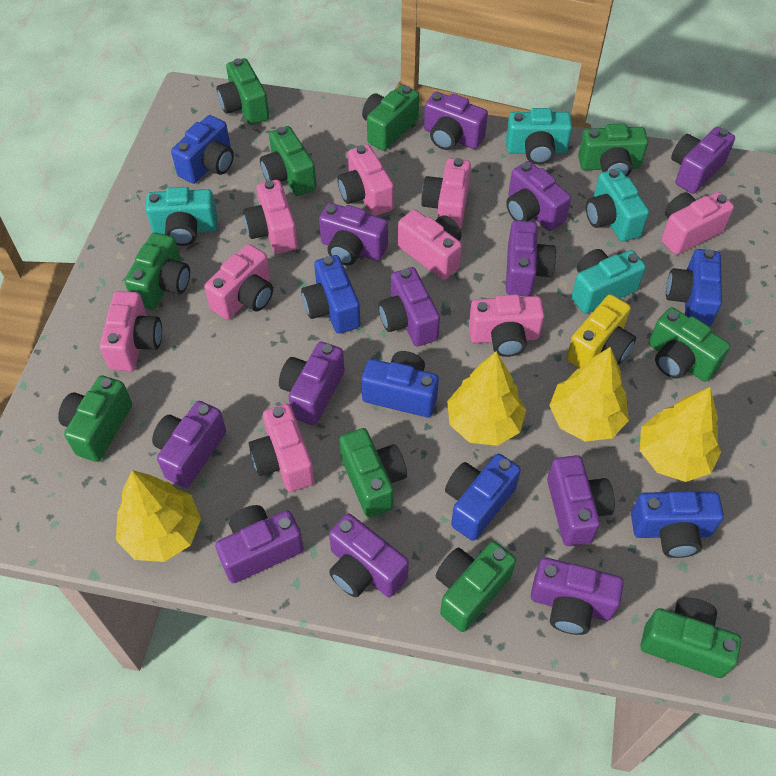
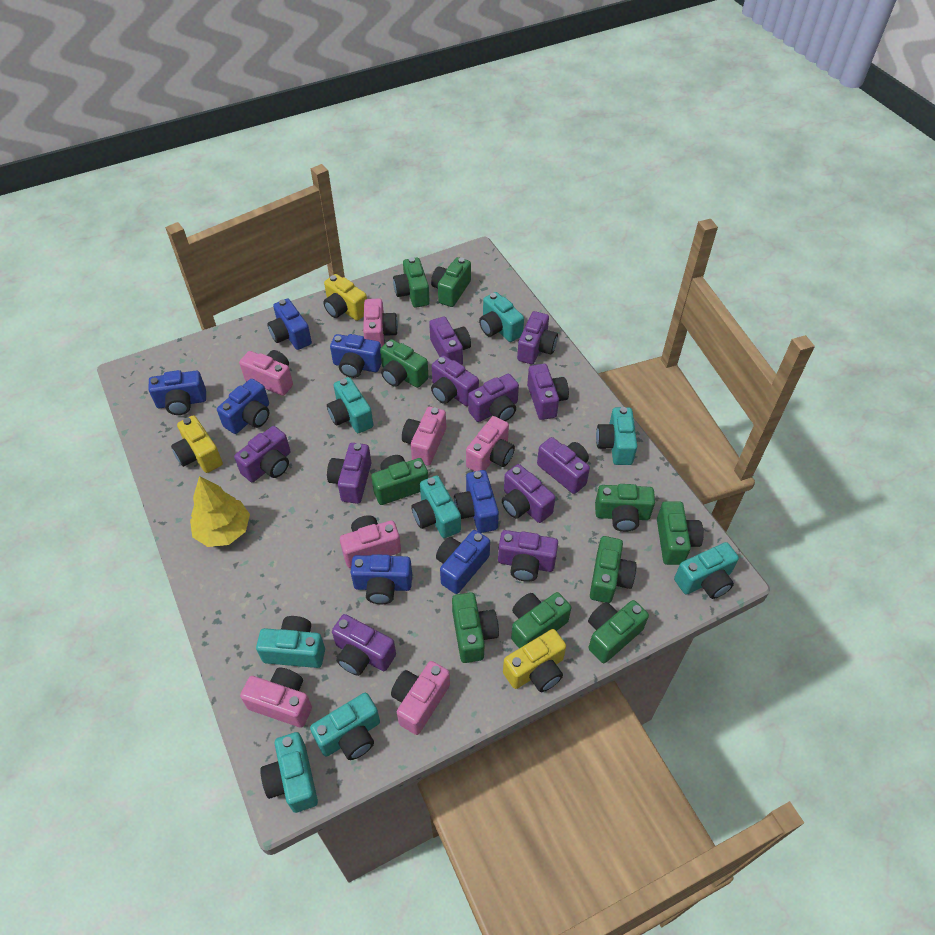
blue camera: [171,115,234,184] [301,255,360,334] [361,351,439,417] [445,454,521,541] [631,491,724,558] [666,249,722,327] = 6 -> [148,370,206,415] [217,379,270,434] [267,299,312,350] [330,334,382,378] [351,554,412,604] [436,530,490,594] [454,470,499,533] = 7
pink camera: [100,291,162,371] [204,244,273,319] [243,180,298,254] [249,404,314,492] [338,144,394,216] [398,210,462,280] [421,158,471,230] [469,294,544,357] [662,192,734,255] = 9 -> [239,350,293,396] [240,668,312,728] [340,515,401,568] [363,299,398,347] [391,661,450,735] [402,407,446,466] [466,416,515,471] = 7
purple camera: [152,401,226,488] [215,505,304,583] [279,342,345,425] [319,203,388,265] [329,513,409,597] [378,267,440,346] [424,92,488,150] [506,161,571,231] [506,220,556,296] [531,557,624,635] [547,455,615,546] [671,127,735,194] = 12 -> [234,426,290,482] [327,443,371,504] [332,614,396,676] [429,317,471,365] [431,355,479,406] [468,374,519,422] [498,530,558,582] [502,464,555,523] [517,311,558,364] [527,364,569,420] [537,437,590,494] = 11
turquoise camera: [145,187,217,246] [506,108,572,165] [571,249,646,314] [586,168,649,242] = 4 -> [256,616,325,668] [260,732,318,813] [310,693,380,760] [327,377,373,433] [411,476,461,538] [479,292,524,342] [596,407,637,465] [674,542,739,599] = 8
yellow camera: [566,294,636,368] = 1 -> [171,415,223,473] [323,274,367,321] [503,629,566,692] = 3
yellow tree: [116,470,201,562] [447,351,526,446] [549,347,629,442] [640,387,721,482] = 4 -> [190,476,250,547] = 1

